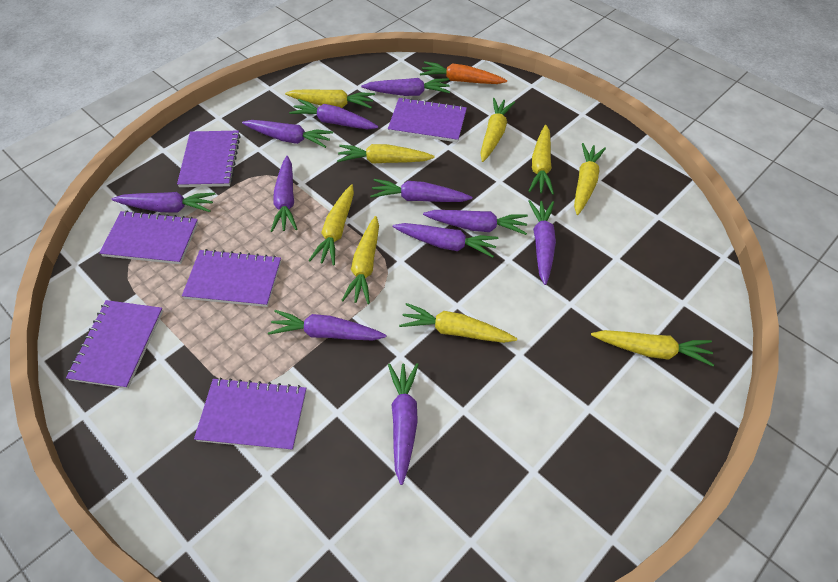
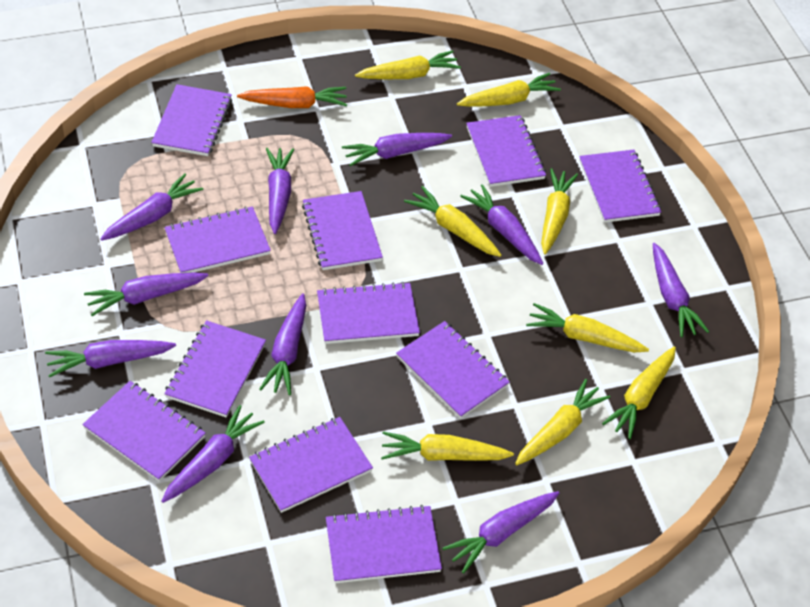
purple carrot: [112,192,215,212] [242,120,333,148] [268,310,386,340] [271,156,297,232] [289,99,378,129] [361,78,450,96] [370,179,472,202] [388,363,419,485] [393,223,498,258] [423,210,528,235] [528,200,556,285] = 11 -> [45,340,176,378] [84,272,209,316] [100,173,203,241] [161,405,265,503] [259,293,306,395] [266,148,294,234] [342,133,452,166] [442,491,559,574] [460,184,543,265] [653,243,709,337] = 10
purple notebook: [66,300,163,389] [99,211,198,264] [177,131,240,187] [182,249,281,307] [194,378,306,451] [388,97,467,142] = 6 -> [82,381,206,482] [151,84,232,156] [164,206,271,273] [164,320,266,417] [249,417,373,513] [302,191,383,270] [317,282,420,344] [326,505,442,583] [396,321,510,419] [466,115,546,187] [579,150,661,223] = 11
yellow carrot: [285,89,375,108] [308,184,354,266] [337,144,435,164] [341,216,379,304] [399,303,517,343] [480,98,515,162] [528,125,554,195] [574,143,606,215] [591,330,714,366] = 9 -> [355,50,461,79] [381,431,514,461] [404,186,501,257] [457,73,561,107] [515,379,610,465] [526,303,649,352] [541,168,578,255] [602,347,676,439] = 8

